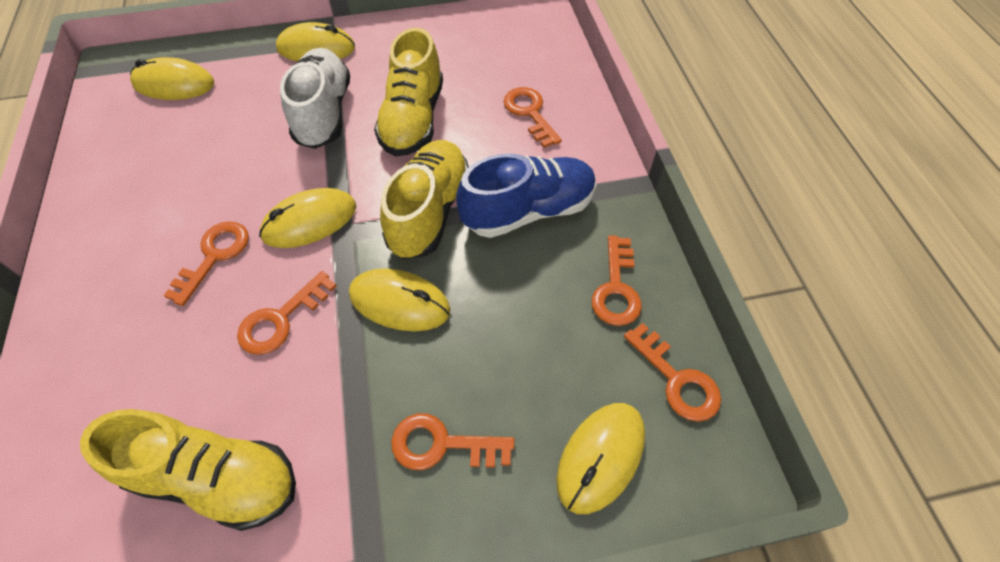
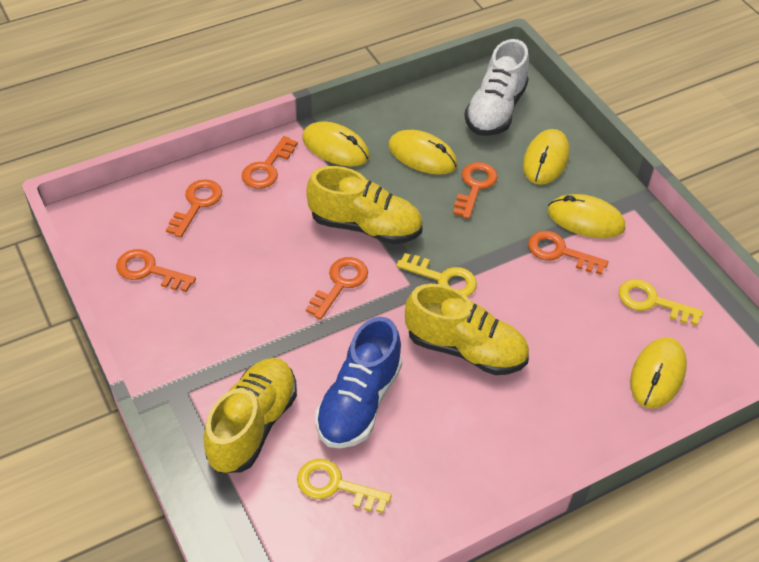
yellow key: none = 0 -> [297,459,392,513] [396,253,477,297] [619,279,703,326] = 3

